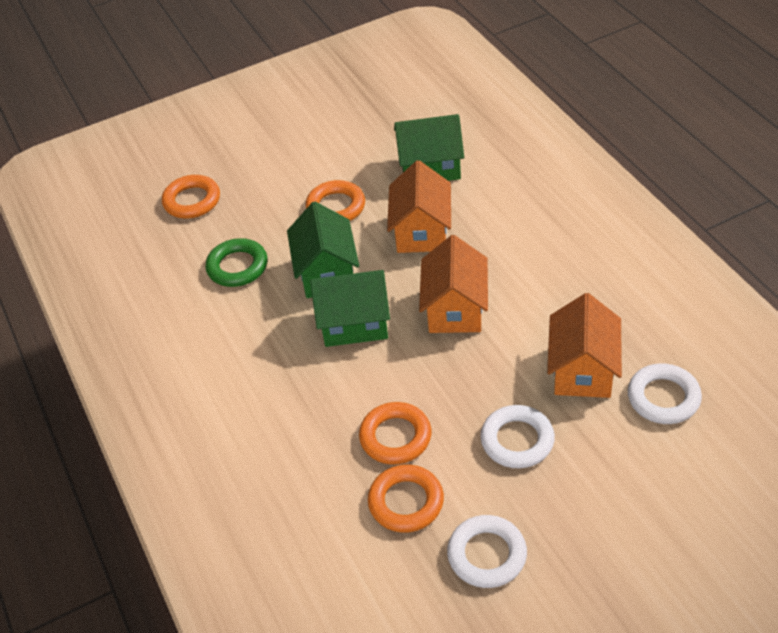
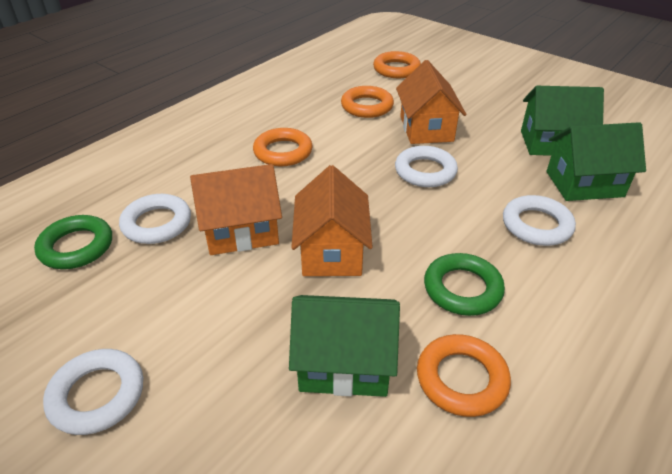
green ring: [205,238,267,287] = 1 -> [34,215,112,269] [424,253,505,316] = 2
white ring: [447,515,527,588] [480,405,555,469] [628,363,702,424] = 3 -> [43,349,143,435] [119,194,191,244] [395,146,458,187] [503,195,576,246] = 4

